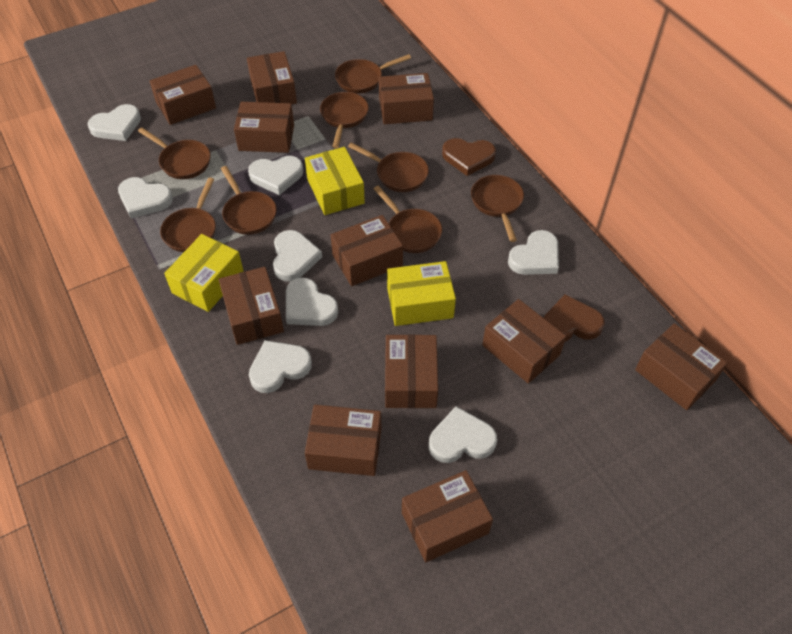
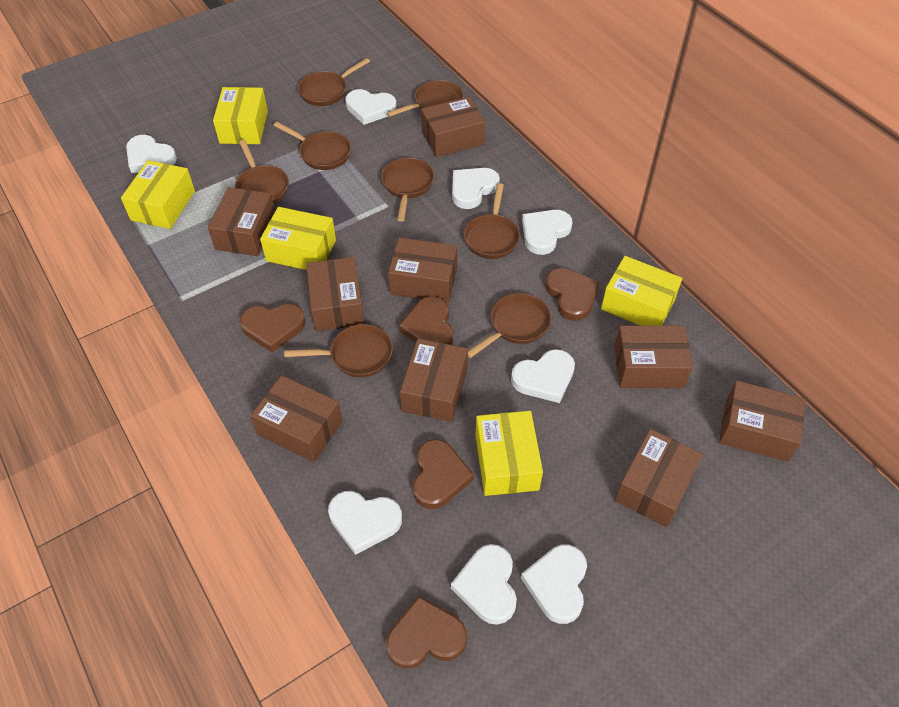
brown box: [150,65,216,125] [219,267,284,345] [234,102,294,153] [247,51,297,104] [305,405,382,476] [331,215,403,286] [379,73,434,124] [385,334,438,408] [402,470,493,562] [482,299,566,384] [635,323,728,410] = 11 -> [208,187,275,256] [250,375,342,462] [306,257,364,331] [388,238,457,303] [400,339,468,422] [421,97,485,157] [614,325,693,388] [615,429,703,527] [719,381,806,462] = 9
brown heart: [442,138,496,176] [544,294,605,342] = 2 -> [240,304,305,353] [386,596,467,669] [399,296,453,345] [413,439,474,509] [545,268,600,321] = 5
yellow box: [164,234,244,312] [305,147,365,215] [387,261,456,326] = 3 -> [121,160,195,229] [213,87,268,144] [260,207,336,270] [475,411,543,496] [601,256,682,326] = 5

